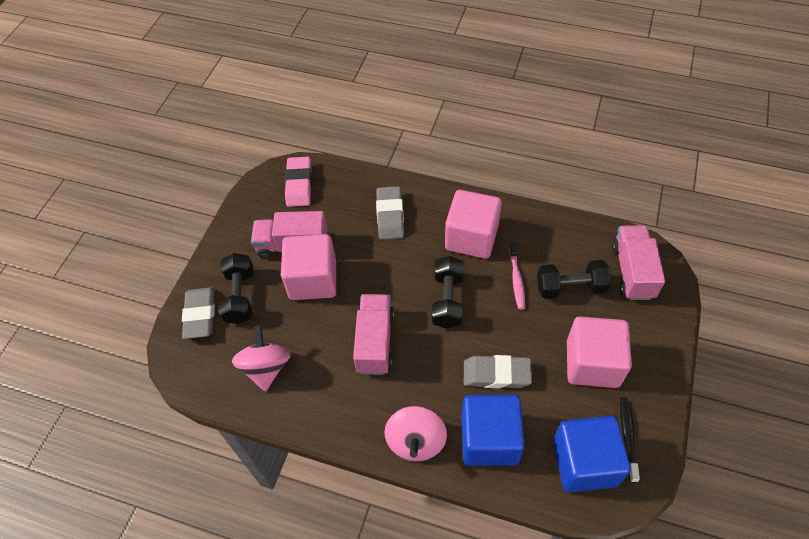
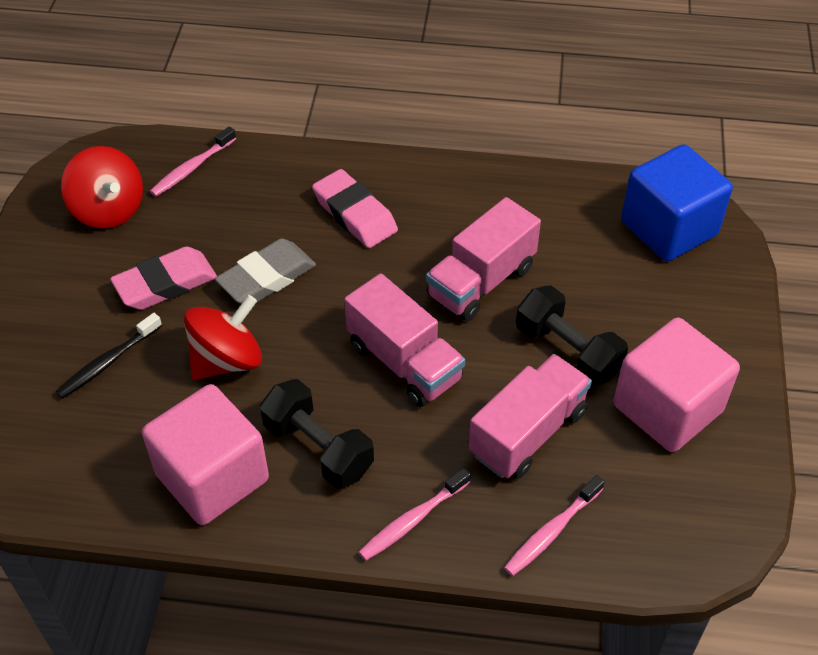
black dumbbell: [218,253,253,324] [432,256,464,329] [537,260,612,299] = 3 -> [260,379,374,489] [516,286,628,386] = 2
blue cube: [461,395,525,466] [553,416,631,492] = 2 -> [621,144,733,262] = 1
grey eraser: [182,287,215,339] [376,186,404,240] [464,355,532,388] = 3 -> [215,238,316,304] = 1
pink cube: [281,234,336,300] [445,190,502,259] [567,317,632,388] = 3 -> [142,384,269,525] [614,318,740,452] = 2
pink eraser: [285,157,312,207] = 1 -> [110,246,217,310] [312,169,398,248] = 2
pink spinning top: [232,325,291,392] [384,406,447,461] = 2 -> none = 0
pink toothbrush: [509,242,525,310] = 1 -> [150,126,236,197] [359,468,471,561] [504,475,605,576] = 3
red spinning top: none = 0 -> [61,146,143,229] [184,295,262,380] = 2

